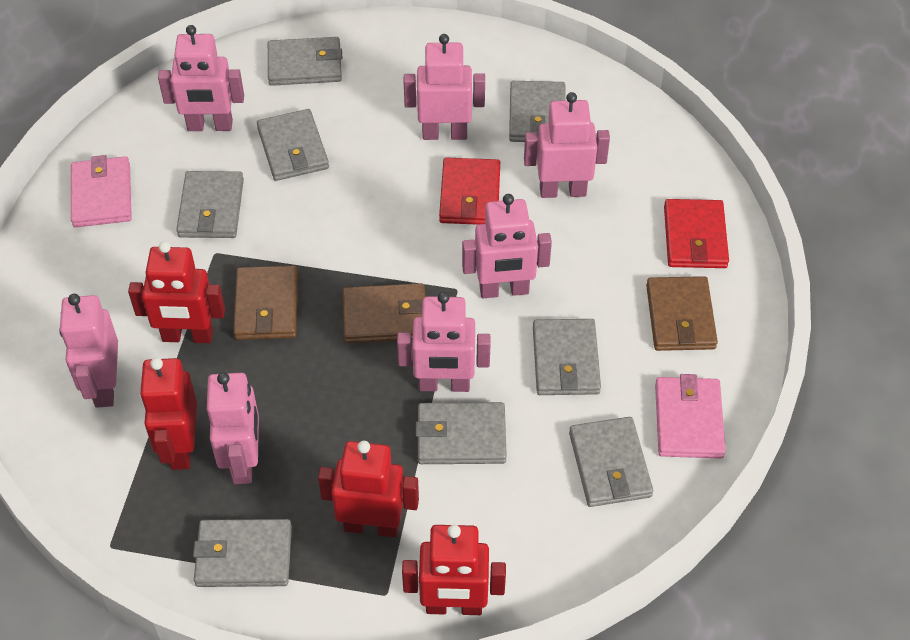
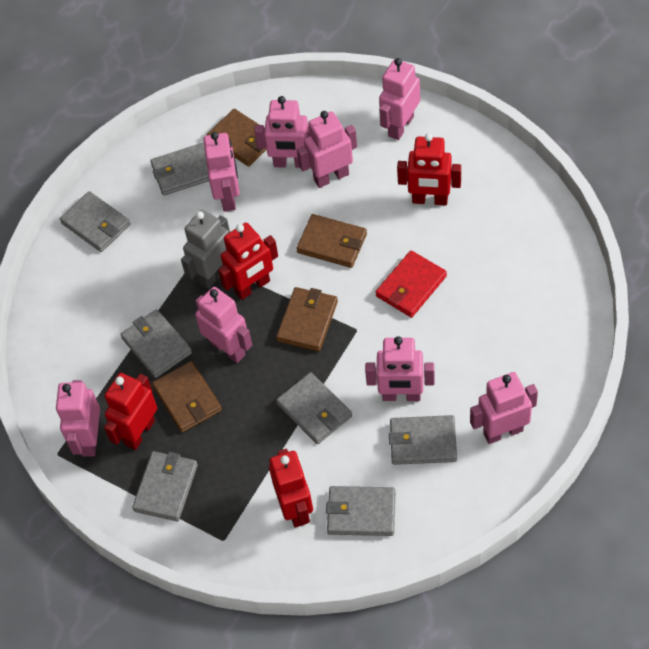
brown wallet: [233,266,298,340] [343,283,425,343] [646,276,718,351] = 3 -> [152,361,222,433] [207,109,267,166] [276,287,338,351] [296,214,367,268] = 4
grey robot: none = 0 -> [181,210,230,289] = 1
grey wallet: [176,171,244,238] [193,519,292,587] [257,109,329,181] [268,37,342,86] [415,402,507,464] [509,81,566,142] [533,319,601,395] [569,417,653,507] = 8 -> [60,191,131,252] [120,309,192,378] [132,451,198,521] [150,143,209,196] [276,372,352,444] [326,486,395,536] [389,415,457,465] = 7
pink robot: [59,294,118,408] [158,25,244,131] [207,372,259,484] [397,292,491,392] [404,34,485,140] [462,194,552,298] [524,92,610,198] = 7 -> [56,380,100,457] [195,287,252,363] [203,132,240,212] [254,96,310,168] [297,111,357,188] [365,337,435,401] [379,58,420,140] [470,372,538,444] = 8
pink wallet: [71,155,132,227] [655,374,725,459] = 2 -> none = 0
red wallet: [439,157,500,225] [664,199,729,268] = 2 -> [376,250,447,317] = 1

